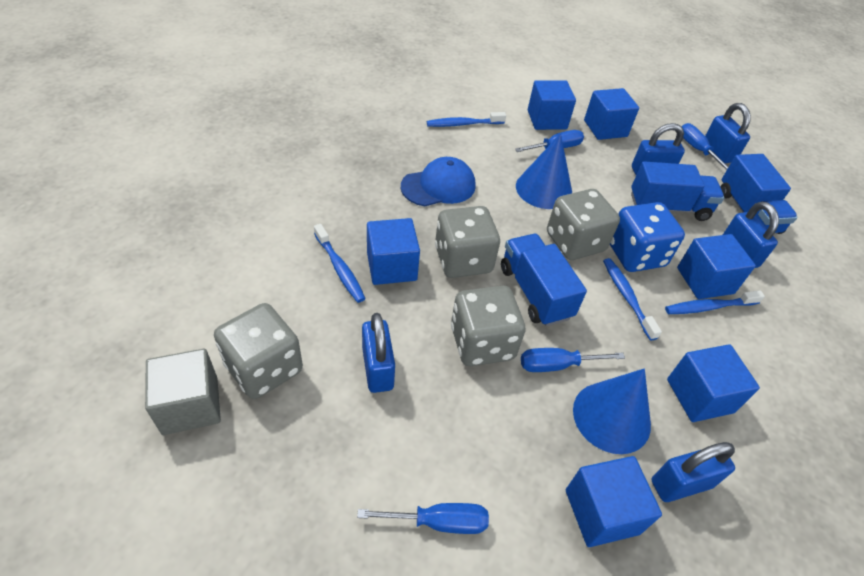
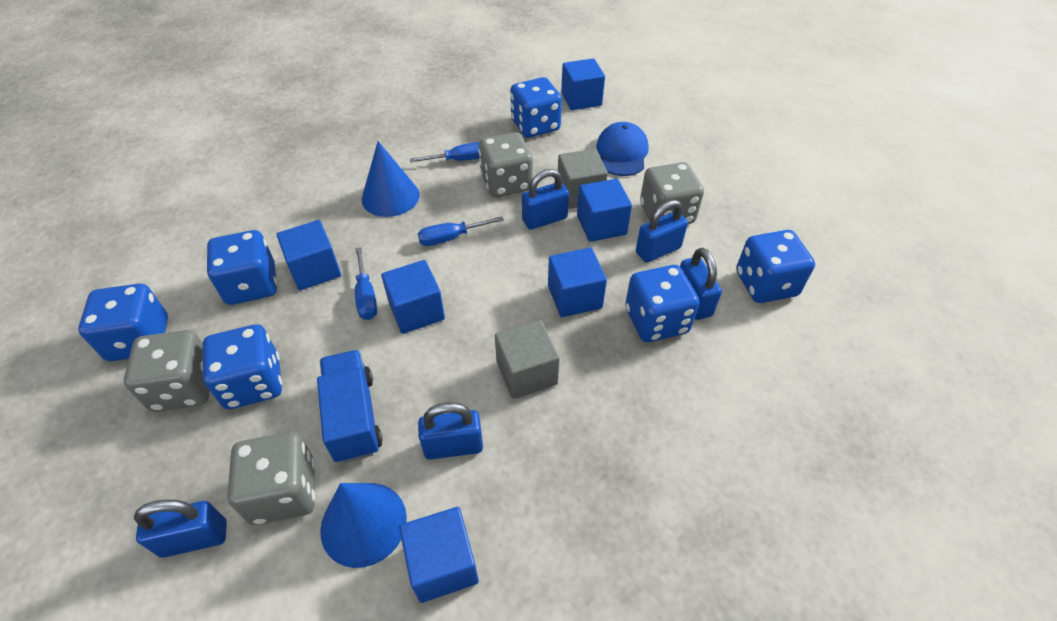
blue dice: [610,202,685,272] = 1 -> [78,284,168,361] [203,324,282,409] [207,230,277,305] [510,77,562,138] [625,265,700,342] [736,230,815,303] = 6
blue screwdriver: [357,503,489,534] [515,130,584,152] [521,348,625,372] [681,123,728,170] = 4 -> [355,247,377,320] [410,142,479,163] [418,216,504,246] = 3
blue toothbrush: [314,224,366,303] [427,112,506,127] [603,258,662,341] [665,291,765,314] = 4 -> none = 0
blue truck: [501,234,587,326] [631,161,724,221] [721,154,797,234] = 3 -> [317,350,382,463] = 1
grey cube: [145,349,221,435] = 1 -> [495,320,560,399] [558,149,608,209] = 2

